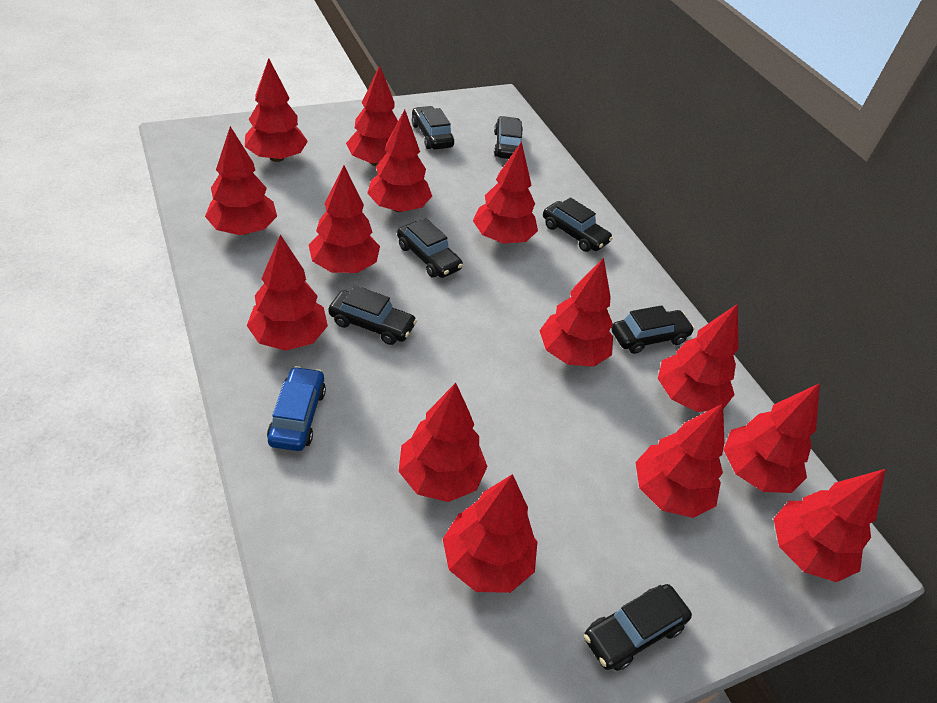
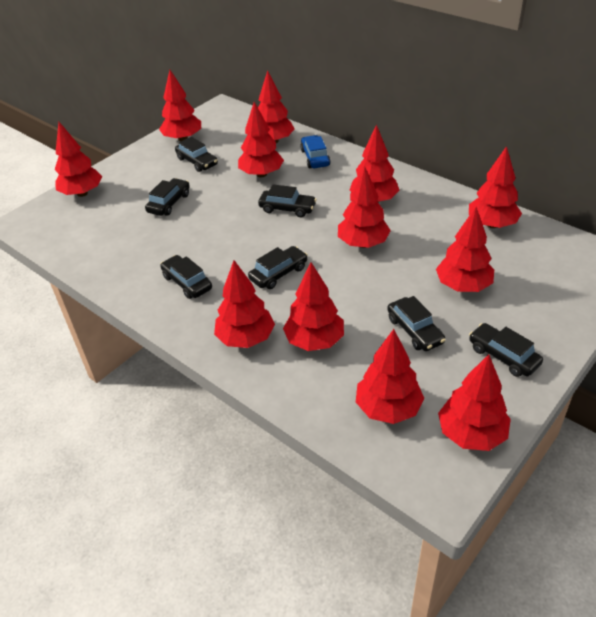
red tree: [205,126,277,235] [245,58,308,162] [247,235,328,351] [309,166,380,273] [346,65,398,166] [367,109,432,212] [399,383,488,502] [443,474,537,593] [473,142,538,244] [539,258,613,367] [635,404,725,518] [658,304,739,412] [723,383,820,493] [773,469,885,582] = 14 -> [55,122,102,197] [159,70,201,141] [214,260,275,348] [238,102,284,178] [258,70,295,143] [283,262,344,351] [338,166,391,248] [350,124,399,203] [356,329,424,424] [436,207,494,292] [438,354,511,451] [469,146,522,228] = 12

